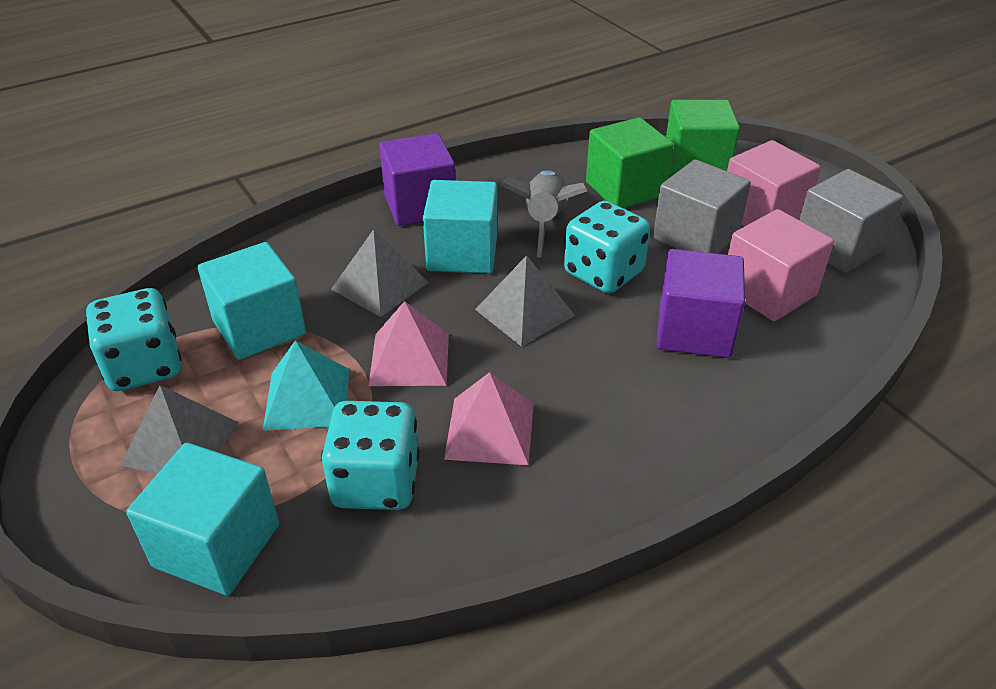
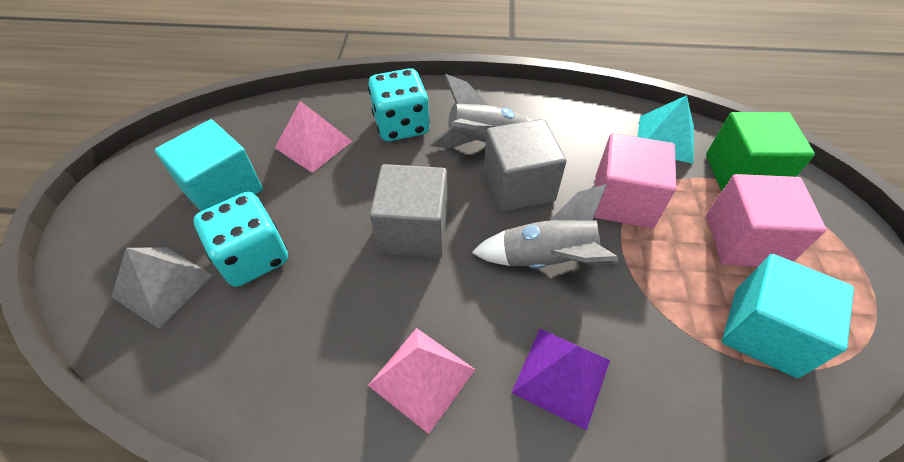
green cube: [586,117,674,208] [666,100,740,177] = 2 -> [706,112,815,192] = 1
grey pyramid: [121,385,239,474] [331,229,429,317] [475,255,575,346] = 3 -> [111,247,213,329] = 1
grey rocket: [500,170,587,258] = 1 -> [429,74,532,148] [472,184,618,269] = 2
purple cube: [379,133,455,226] [657,249,745,358] = 2 -> none = 0
purple pyramid: none = 0 -> [511,329,610,430] = 1
turquoise cube: [126,443,279,596] [198,242,306,360] [423,180,497,274] = 3 -> [155,119,263,211] [722,254,854,378] = 2
turquoise dice: [86,288,182,391] [321,401,420,510] [564,201,650,294] = 3 -> [194,192,288,287] [368,68,430,141] = 2

